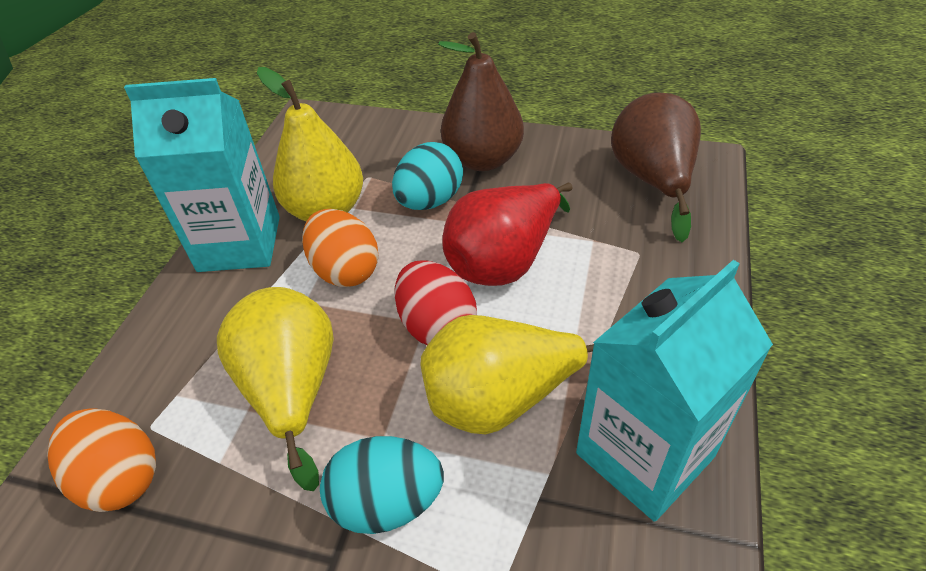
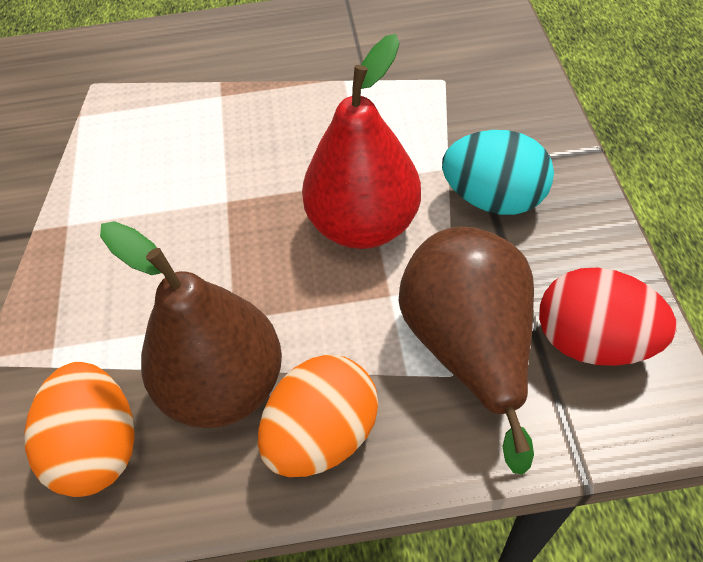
turquoise carton: [124,78,280,272] [576,260,773,522] = 2 -> none = 0
turquoise egg: [320,436,444,534] [392,142,463,210] = 2 -> [442,130,554,215] = 1
yellow pear: [217,287,334,491] [257,67,363,221] [420,315,594,434] = 3 -> none = 0

